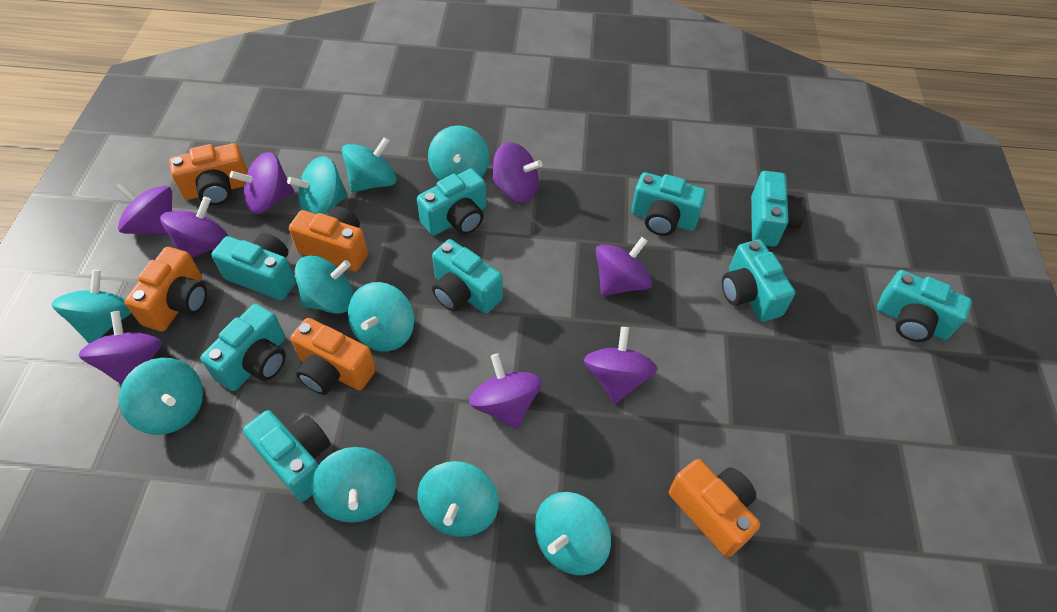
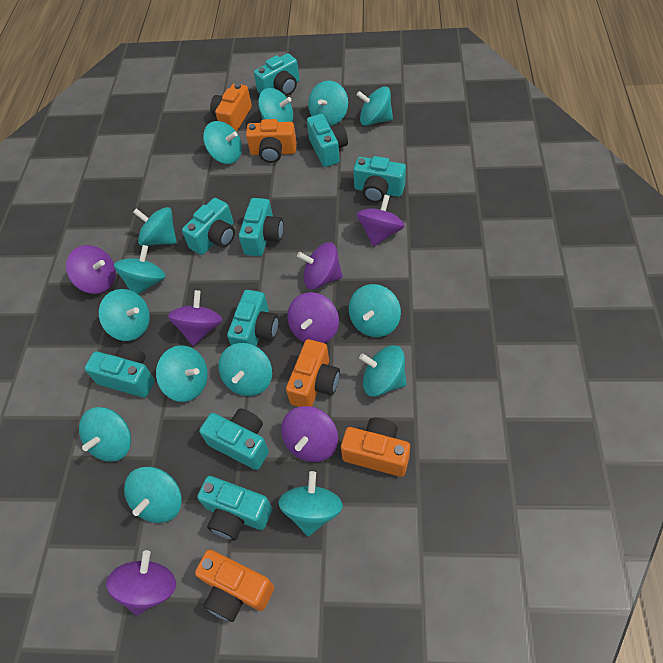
purple spinning top: [78,311,162,385] [116,182,172,236] [160,197,228,258] [230,152,294,214] [469,354,542,430] [492,142,542,203] [584,327,658,404] [595,237,652,296] = 8 -> [66,245,116,294] [106,550,176,616] [168,290,222,346] [281,406,338,462] [287,292,339,343] [297,242,343,290] [357,194,405,247] = 7
turquoise spinning top: [51,270,131,344] [119,358,203,435] [287,156,348,215] [295,256,354,314] [311,447,396,523] [342,137,396,192] [348,282,414,352] [418,461,499,537] [428,125,489,181] [535,492,611,575] = 10 -> [79,407,131,462] [99,289,150,341] [114,245,165,295] [124,466,182,523] [133,207,177,246] [156,345,208,402] [203,121,242,164] [218,343,272,396] [258,88,293,122] [278,471,343,536] [308,81,348,126] [349,284,401,337] [357,86,393,126] [359,345,407,397] = 14

